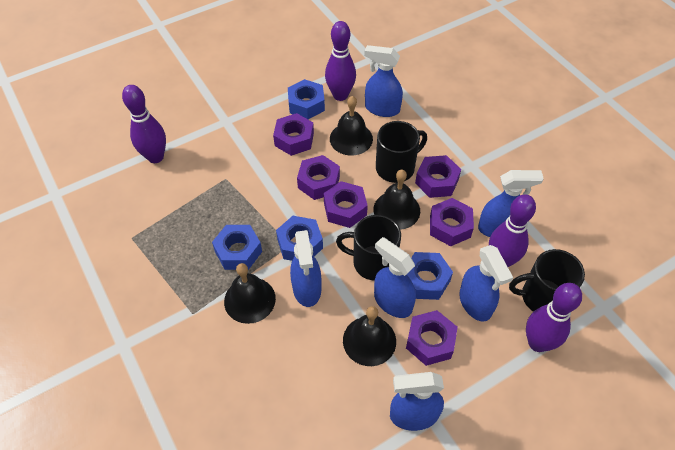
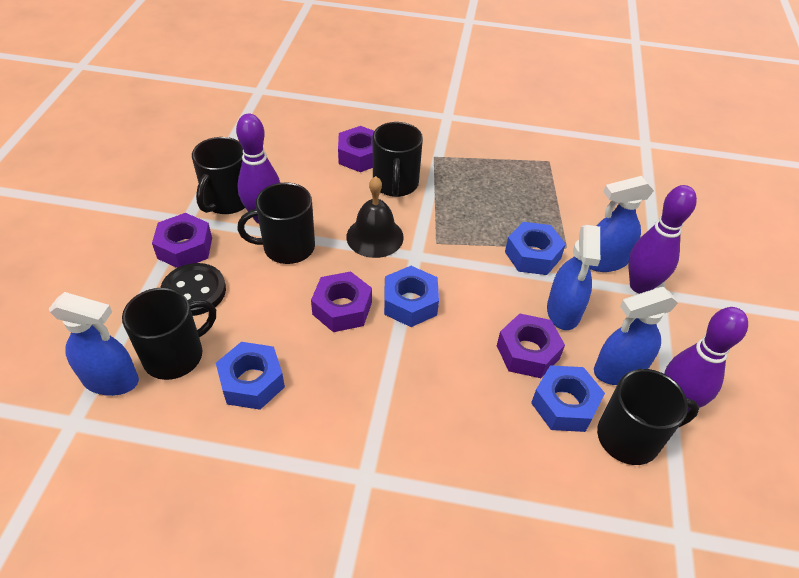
black bell: [224,263,276,324] [330,96,373,156] [343,306,396,366] [373,170,420,230] = 4 -> [346,176,404,258] = 1
black button: none = 0 -> [160,263,226,316] = 1
black mug: [336,215,401,281] [376,121,427,183] [509,249,585,312] = 3 -> [122,288,216,380] [192,137,245,214] [237,182,315,264] [373,122,423,197] [597,369,699,465] = 5
blue spray bottle: [290,230,322,307] [364,45,403,117] [374,237,416,318] [390,372,444,431] [459,245,513,322] [478,170,544,237] = 6 -> [49,292,139,396] [547,225,600,330] [589,176,654,272] [594,287,678,385] = 4
purple bowling pin: [122,85,166,163] [325,21,356,101] [489,194,536,267] [526,283,582,352] = 4 -> [236,114,280,224] [628,185,697,294] [664,307,748,412] = 3
purple nut: [273,113,314,156] [297,155,340,200] [324,181,368,228] [406,310,458,366] [415,155,461,198] [430,198,474,246] = 6 -> [152,213,212,268] [311,271,372,332] [338,126,374,172] [497,313,565,378] = 4

